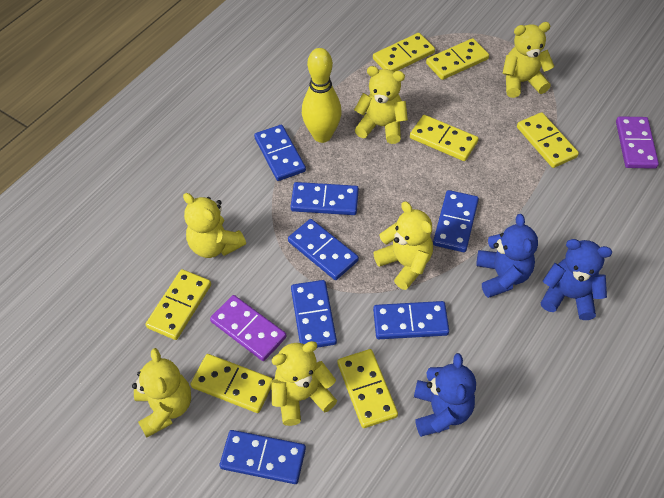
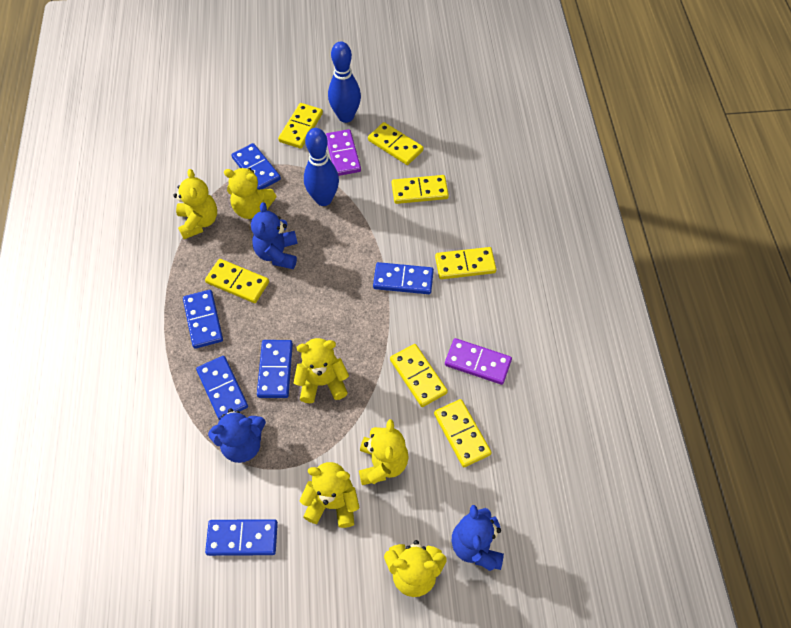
blue bowling pin: none = 0 -> [304,128,339,206] [328,41,361,123] = 2
blue domino: [219,430,306,484] [254,125,306,181] [288,219,359,280] [291,182,359,215] [291,280,337,348] [373,301,449,339] [433,190,479,252] = 7 -> [183,290,223,349] [196,356,248,420] [205,519,278,556] [231,143,281,190] [257,340,293,398] [373,262,434,294] = 6
yellow bowling pin: [302,48,342,143] = 1 -> none = 0

